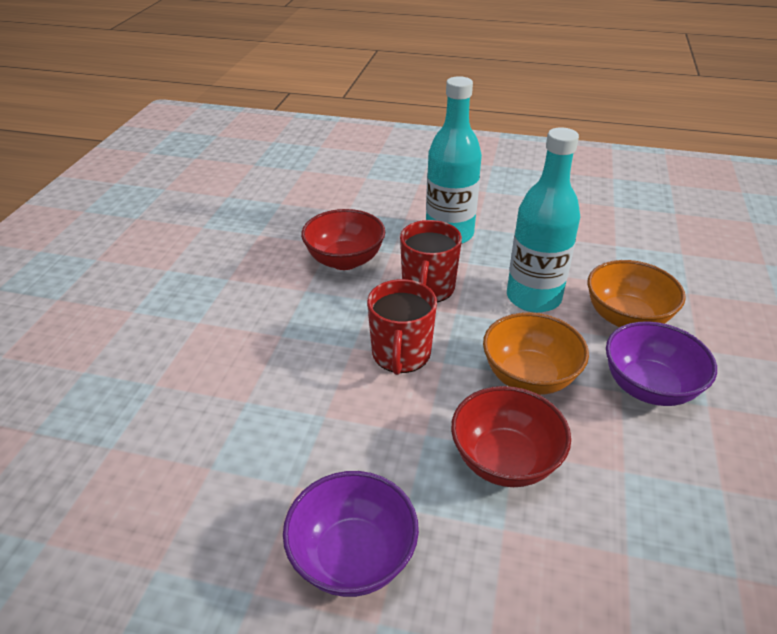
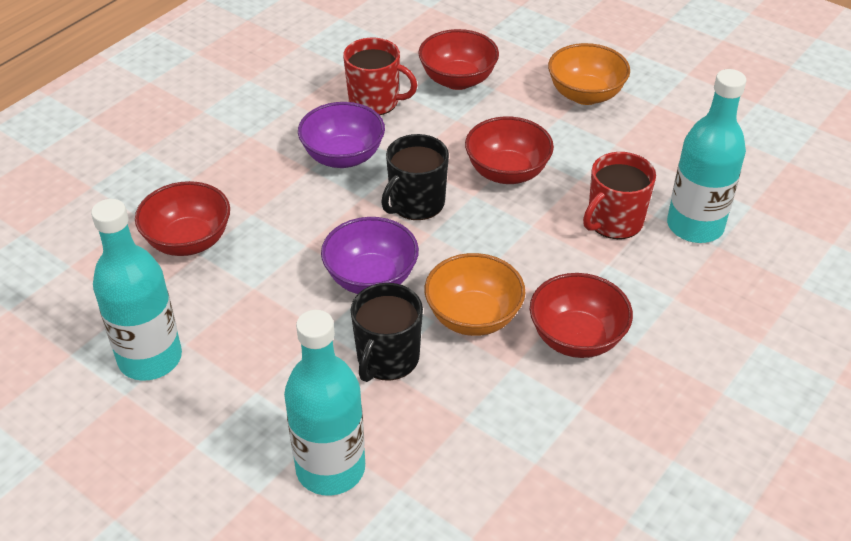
black mug: none = 0 -> [351,283,423,382] [381,134,449,220] = 2
red bowl: [301,209,385,270] [451,386,571,487] = 2 -> [135,181,230,256] [418,29,499,90] [465,117,554,184] [530,273,633,358] = 4
turquoise bottle: [426,76,482,244] [507,127,580,313] = 2 -> [91,199,182,381] [284,310,365,496] [667,69,747,243] = 3

